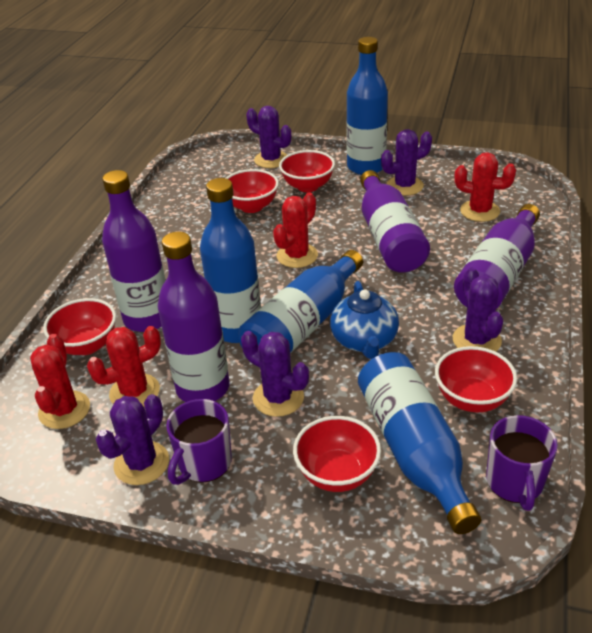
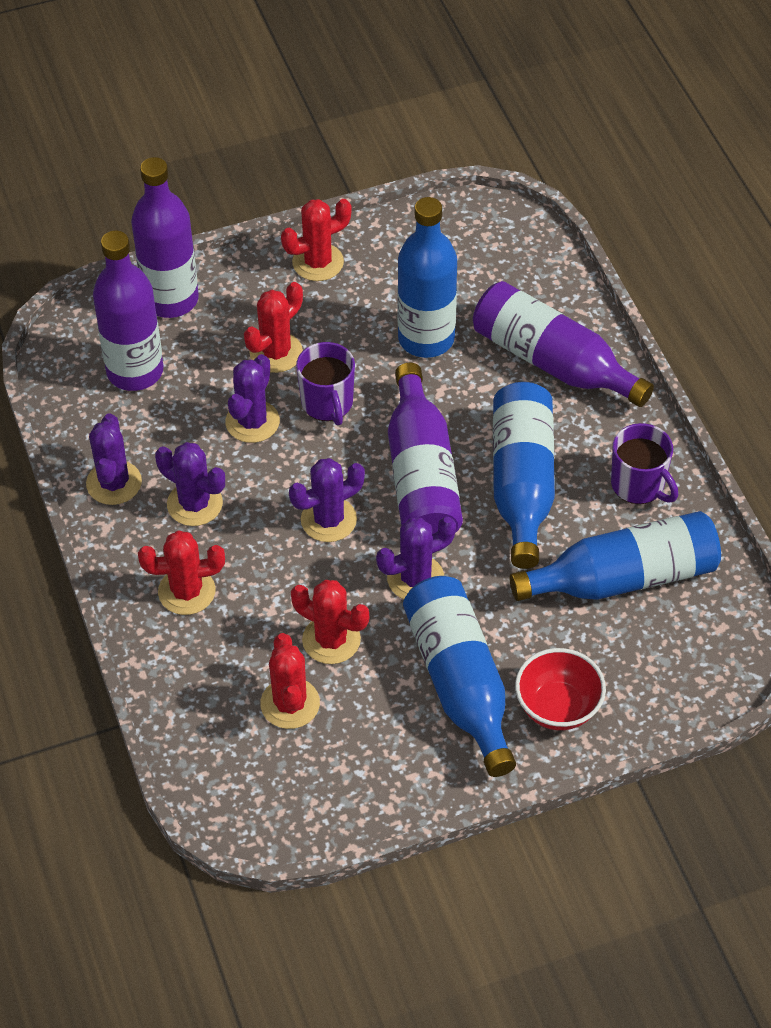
blue teapot: [330,281,399,359] = 1 -> none = 0
red bowl: [43,298,116,355] [226,169,279,213] [279,150,335,192] [293,416,381,492] [435,346,517,412] = 5 -> [515,648,606,730] = 1
red cactus: [30,334,90,429] [87,326,161,407] [273,192,318,268] [454,152,516,222] = 4 -> [138,530,225,615] [244,282,303,373] [260,633,320,729] [281,199,352,281] [291,580,369,664] = 5

